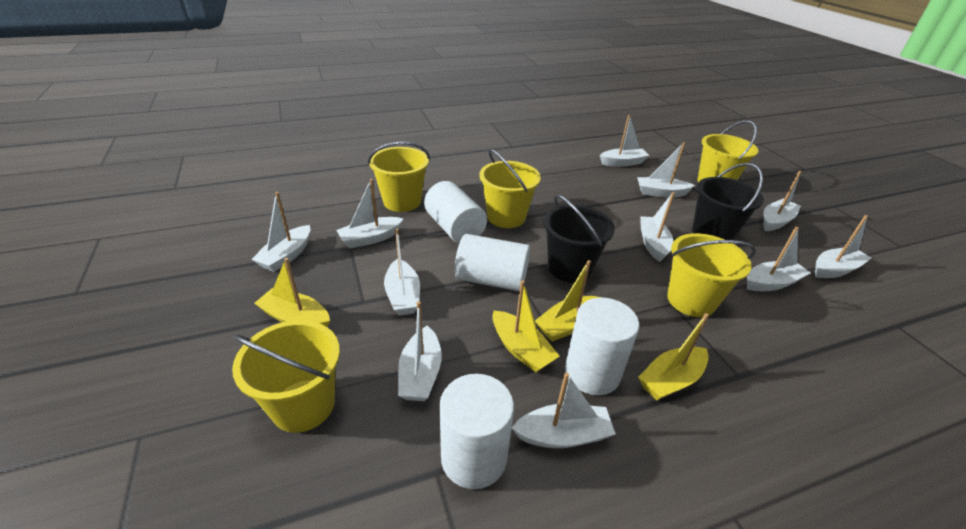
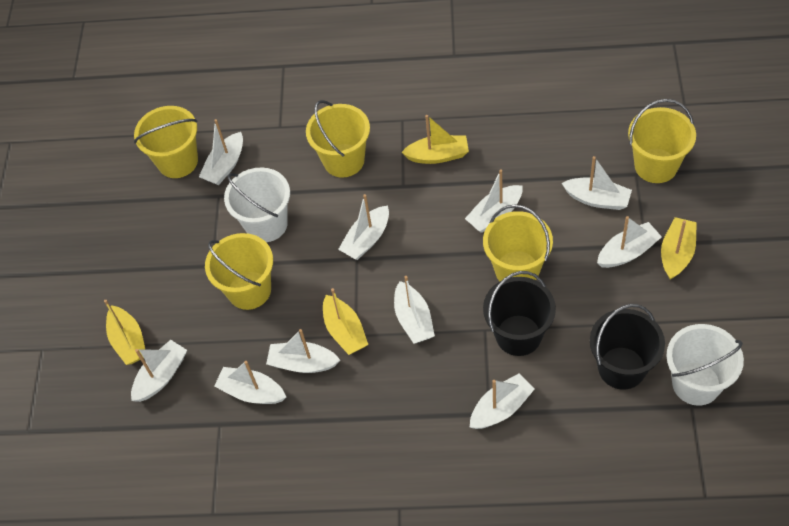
white boat: [251,192,310,272] [336,179,404,248] [384,229,420,316] [398,301,442,401] [512,373,616,448] [600,115,650,167] [637,142,695,198] [640,192,675,262] [747,227,810,291] [763,171,802,231] [815,215,871,278] = 11 -> [131,340,187,402] [199,119,243,185] [214,361,286,404] [266,329,340,373] [338,194,389,260] [394,276,435,344] [465,169,523,233] [470,373,535,429] [562,156,632,210] [597,216,662,268] = 10
white bucket: none = 0 -> [224,167,290,242] [666,324,744,406] = 2
white cylinder: [424,181,487,243] [439,374,514,489] [455,234,530,291] [565,297,639,395] = 4 -> none = 0

